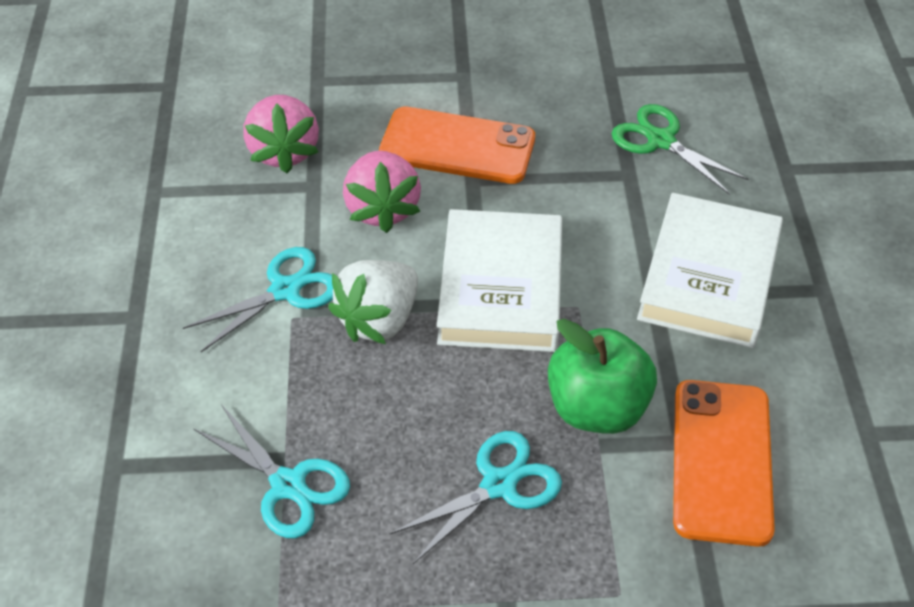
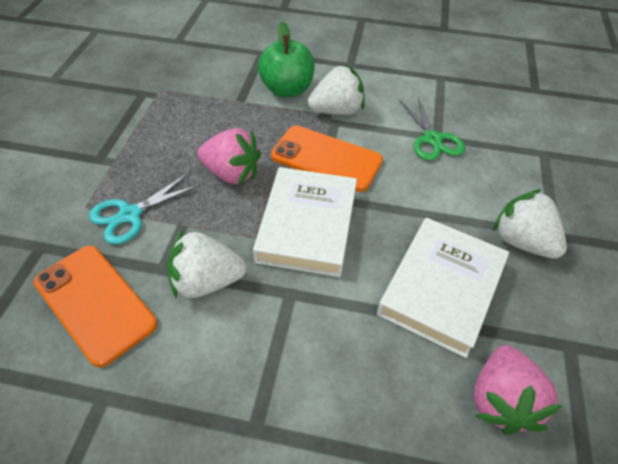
turquoise scissors: [183,247,333,352] [194,405,350,538] [390,431,562,564] = 3 -> [89,173,201,244] = 1
white strawberry: [328,260,418,344] = 1 -> [167,230,246,299] [308,65,364,115] [493,189,567,259] = 3

